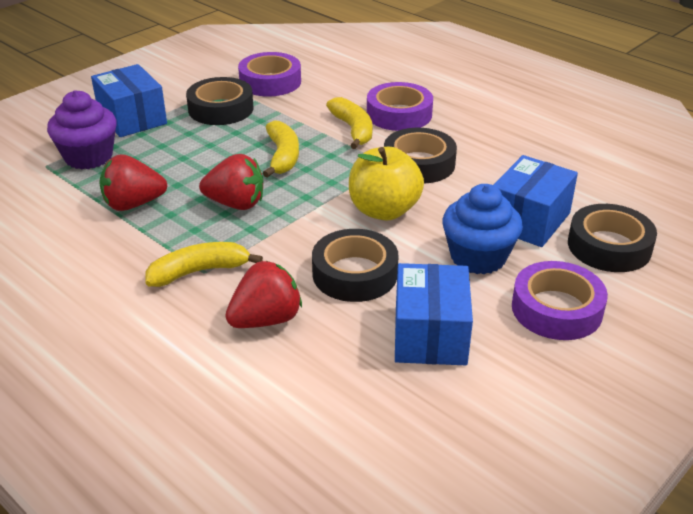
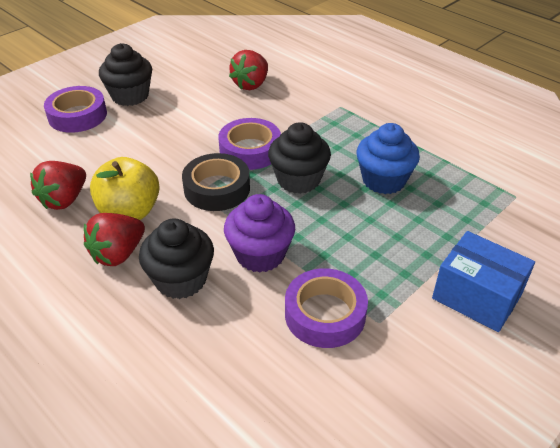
black cupcake: none = 0 -> [99,43,152,106] [139,218,214,299] [268,122,331,194] = 3
black tape: [186,77,253,125] [312,229,399,302] [384,128,457,184] [568,204,657,272] = 4 -> [182,153,250,211] = 1
blue box: [91,64,167,137] [395,263,473,365] [494,155,578,247] = 3 -> [432,231,535,332] = 1
yellow banana: [145,242,263,287] [263,120,299,178] [326,97,373,149] = 3 -> none = 0

